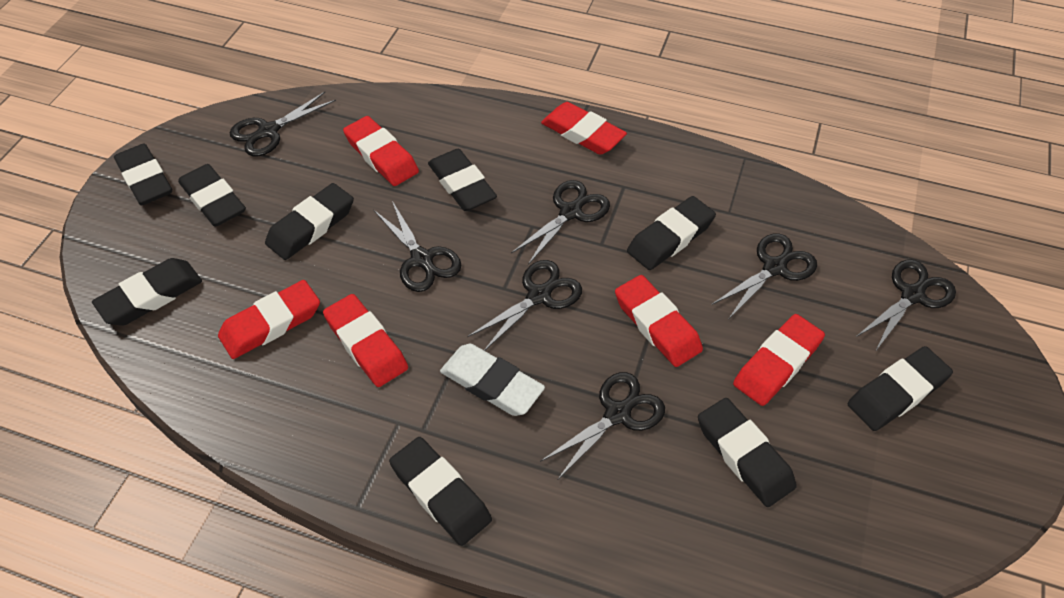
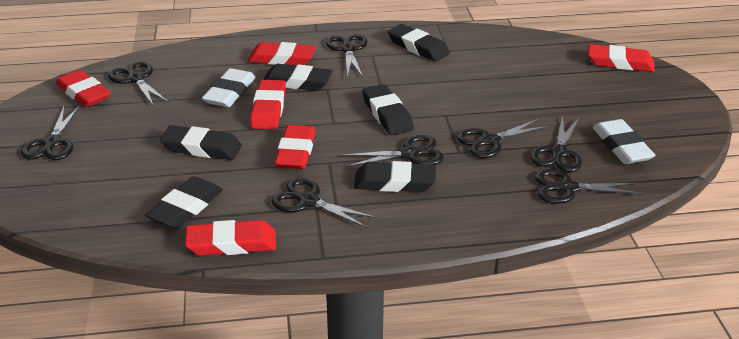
black eraser: [92,258,202,326] [114,144,172,205] [178,164,246,227] [265,183,354,260] [389,437,492,546] [428,149,497,211] [627,196,716,270] [698,398,797,507] [848,346,953,431] = 9 -> [145,176,223,229] [160,125,242,160] [263,64,333,91] [354,161,436,192] [362,84,414,135] [388,24,450,62] = 6
black scissors: [230,92,336,156] [374,201,462,292] [467,260,582,351] [511,180,610,265] [540,372,665,479] [711,233,817,320] [856,259,956,352] = 7 -> [21,105,80,160] [108,61,169,107] [271,178,377,228] [326,34,367,78] [342,135,444,167] [457,119,549,158] [530,115,582,172] [535,169,643,204] = 8
white eraser: [440,344,545,416] = 1 -> [202,68,256,107] [593,119,655,164] = 2

